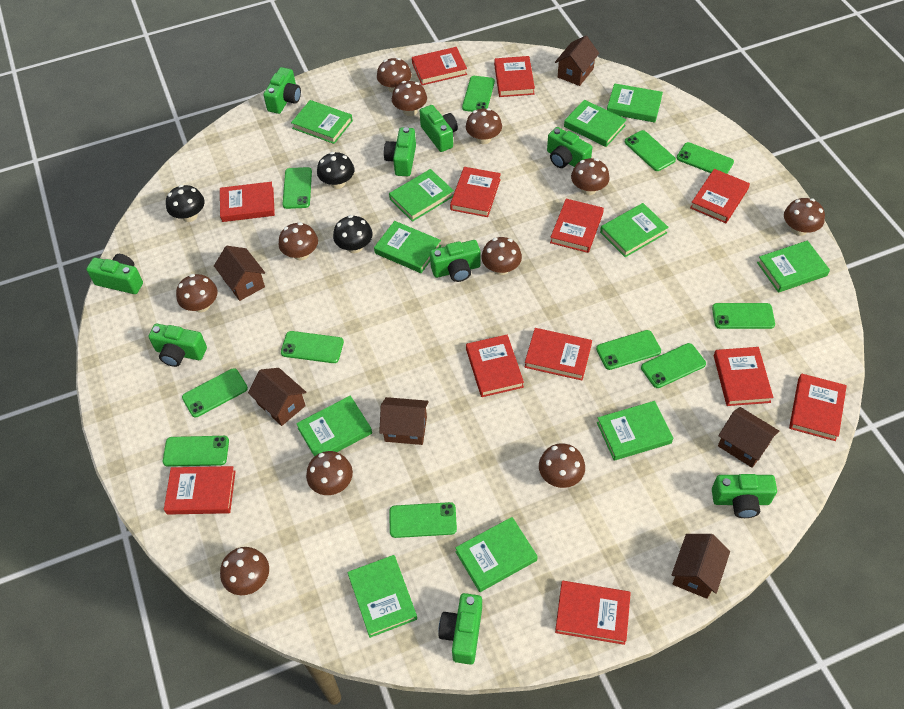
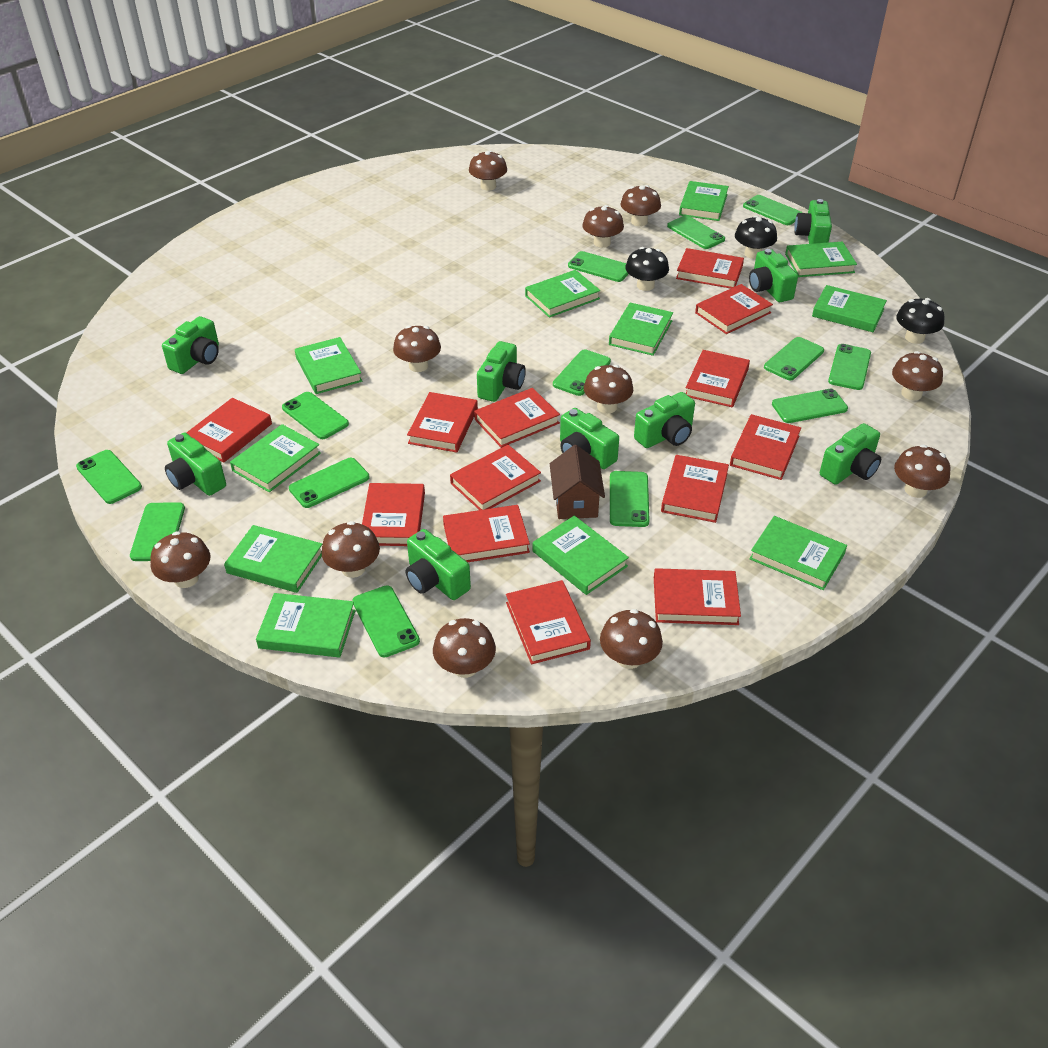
brown house: [214,246,265,301] [248,368,307,426] [379,397,429,445] [555,36,599,86] [672,534,730,599] [718,407,779,468] = 6 -> [550,445,605,519] = 1
green phone: [163,436,229,467] [182,368,248,418] [281,331,344,363] [283,167,312,209] [389,502,457,538] [462,76,495,112] [596,330,661,370] [625,130,676,171] [641,343,706,388] [677,142,734,174] [712,303,775,329] = 11 -> [76,450,142,504] [130,502,185,561] [282,392,349,439] [289,458,369,508] [353,585,420,657] [553,349,611,396] [568,251,628,282] [610,471,650,527] [667,215,725,249] [743,195,802,225] [764,337,824,380] [772,389,848,423] [828,344,871,390] = 13
red book: [164,466,236,515] [220,182,275,222] [412,47,467,85] [450,167,501,217] [466,335,524,397] [494,56,535,97] [525,328,592,380] [550,199,604,253] [555,581,631,645] [690,169,750,223] [714,347,773,406] [789,373,847,441] = 12 -> [186,398,272,463] [362,483,425,546] [407,392,478,453] [443,505,530,562] [450,445,541,510] [474,388,560,448] [506,580,591,664] [654,568,741,625] [661,455,729,523] [676,248,744,289] [685,350,750,407] [695,284,773,334] [730,414,801,480] = 13

